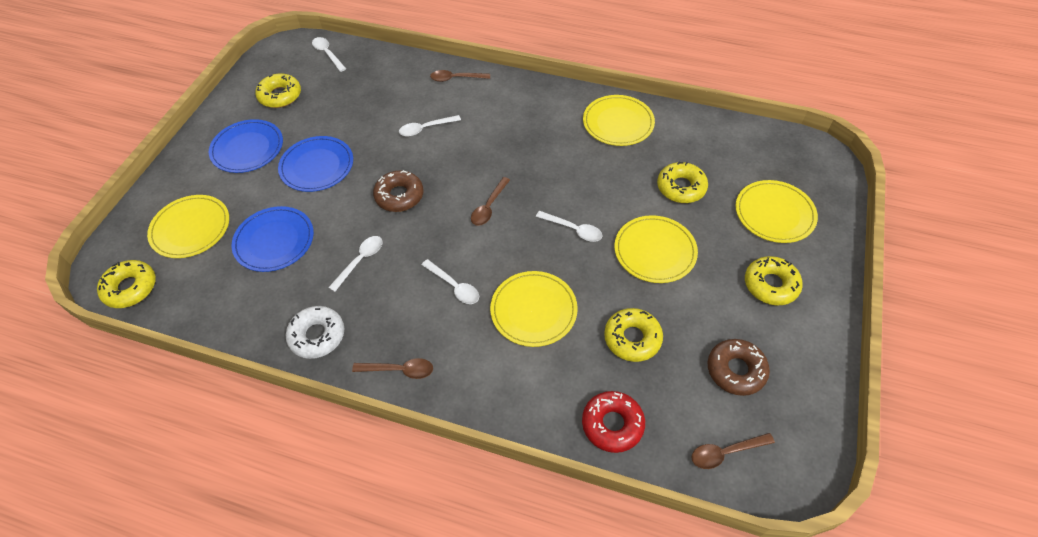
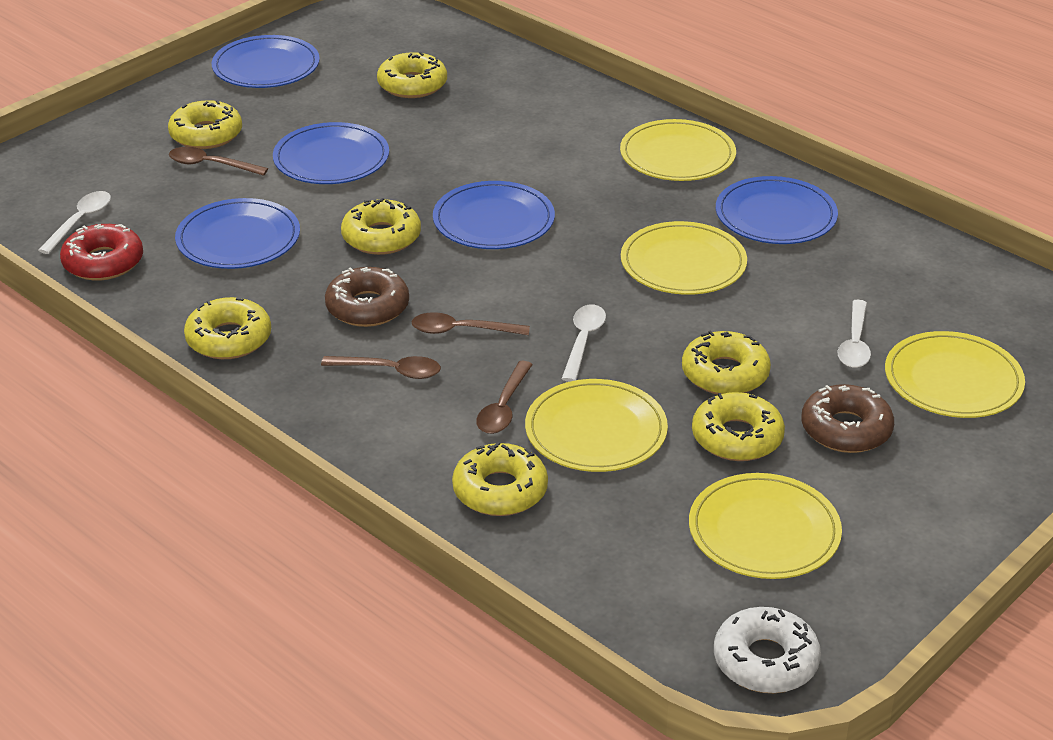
blue plate: [209,119,283,173] [232,206,314,272] [278,136,353,192] = 3 -> [175,198,300,269] [212,35,320,88] [273,122,389,184] [433,181,555,249] [716,176,838,244] = 5
white spoon: [312,37,346,72] [328,236,383,292] [399,115,461,137] [422,259,479,304] [536,211,603,242] = 5 -> [38,191,111,254] [562,304,606,382] [838,300,871,368] = 3
yellow donut: [97,260,156,308] [256,73,301,108] [604,308,663,362] [657,162,708,203] [745,256,803,305] = 5 -> [168,100,242,149] [184,297,271,359] [341,198,421,255] [377,52,447,98] [452,442,548,516] [682,331,771,395] [692,392,785,461] = 7

